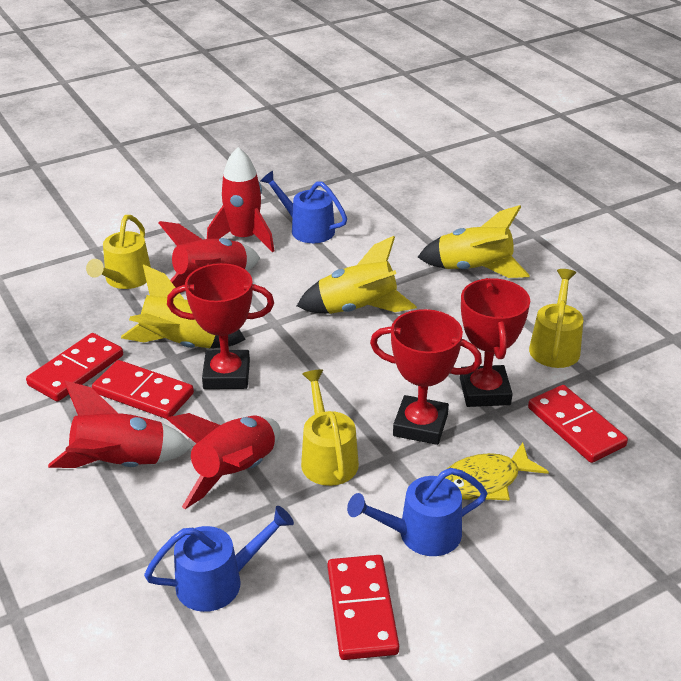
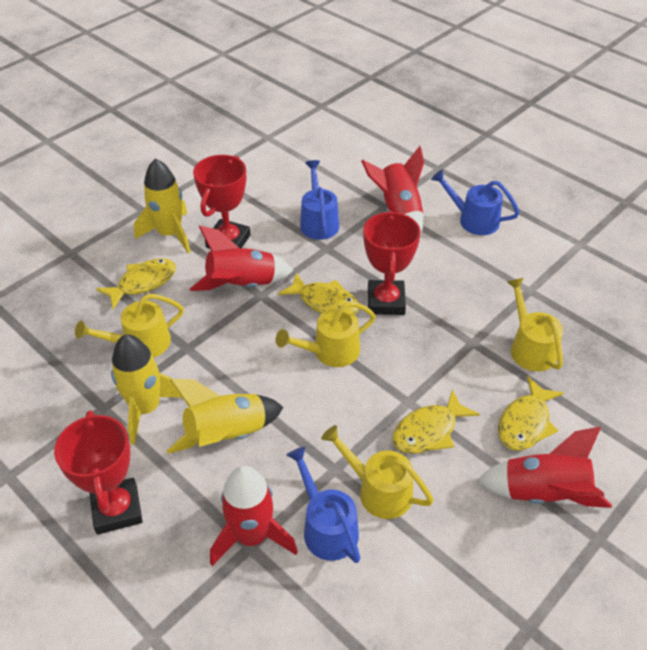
red domino: [26,333,123,402] [92,360,194,419] [328,555,399,660] [528,385,628,463] = 4 -> none = 0
yellow fish: [445,442,549,500] = 1 -> [96,258,176,309] [278,273,359,314] [393,389,480,454] [498,376,564,451] = 4
yellow watering can: [86,215,151,289] [301,369,359,486] [529,269,583,368] = 3 -> [75,294,184,358] [276,301,376,367] [321,425,434,519] [507,278,563,371] = 4

